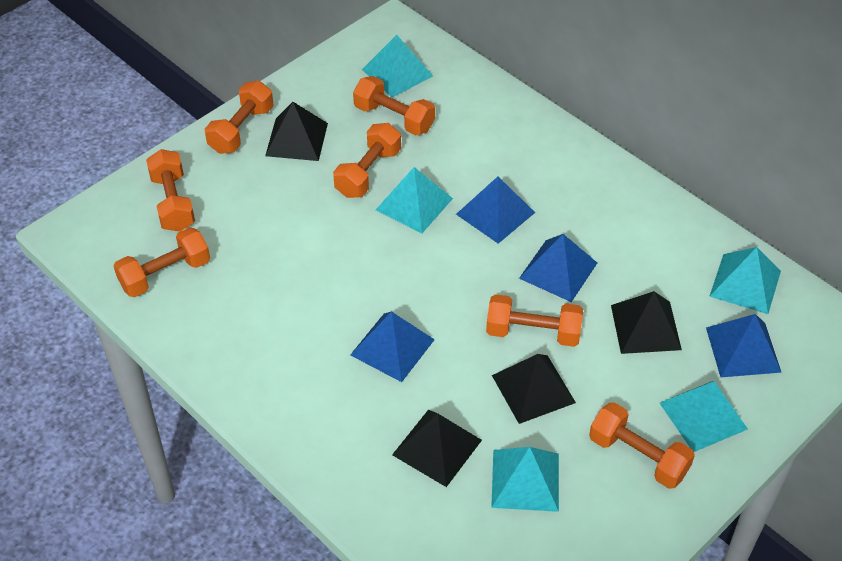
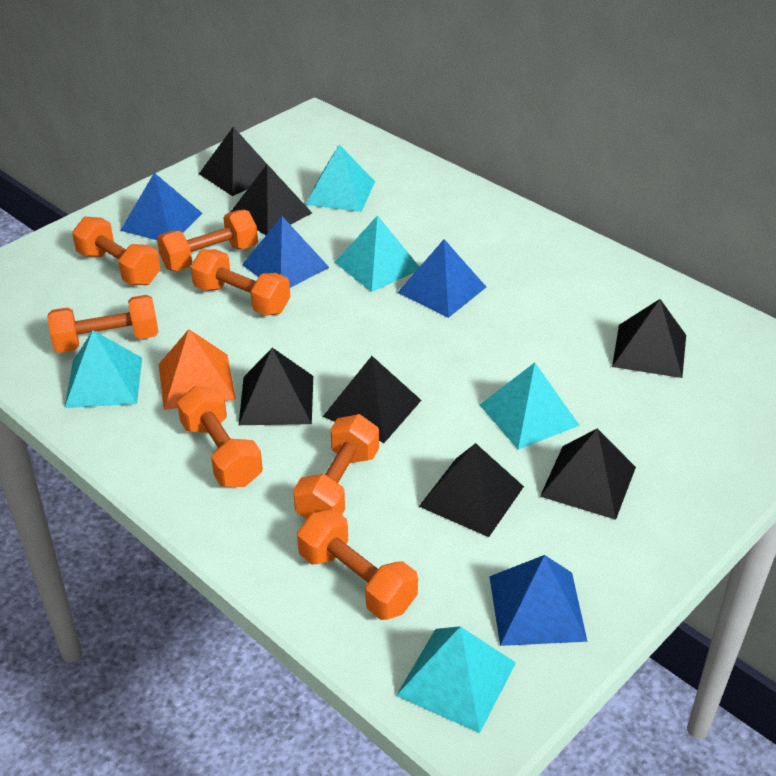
black pyramid: [265,102,328,161] [392,410,482,487] [492,354,576,424] [611,291,682,354] = 4 -> [199,127,267,196] [231,164,312,235] [239,348,313,425] [323,356,421,443] [419,443,524,537] [540,428,636,520] [612,299,686,378] = 7
orange pyramid: none = 0 -> [159,329,236,410] = 1

